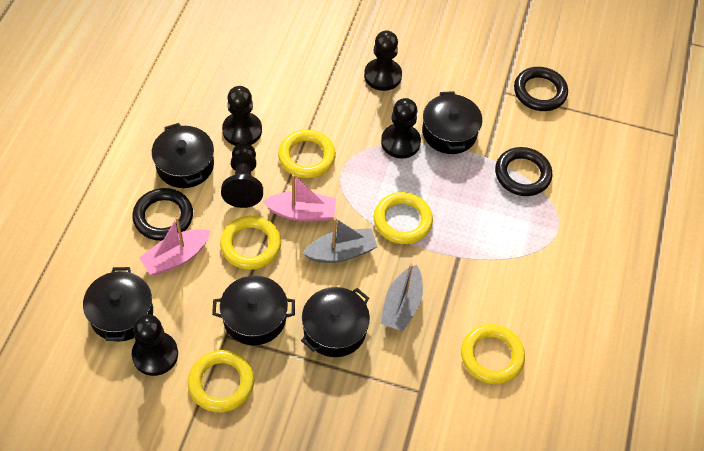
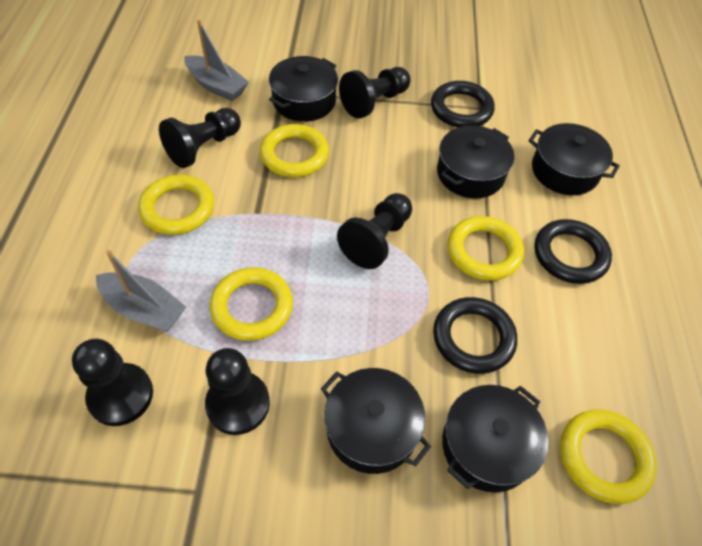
pink boat: [139,217,210,275] [263,174,336,221] = 2 -> none = 0

